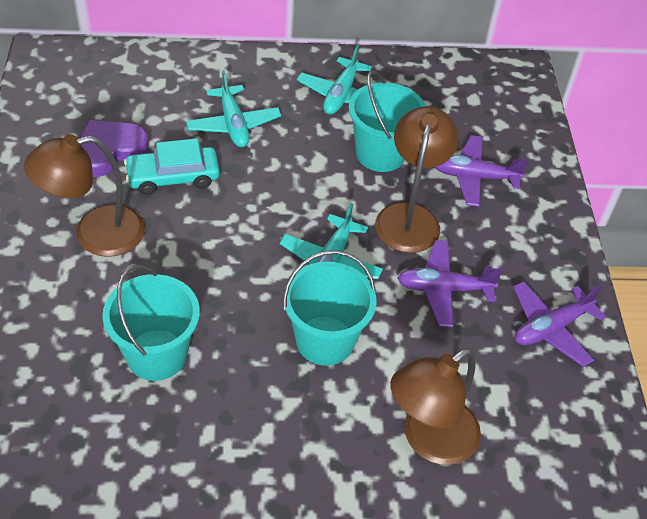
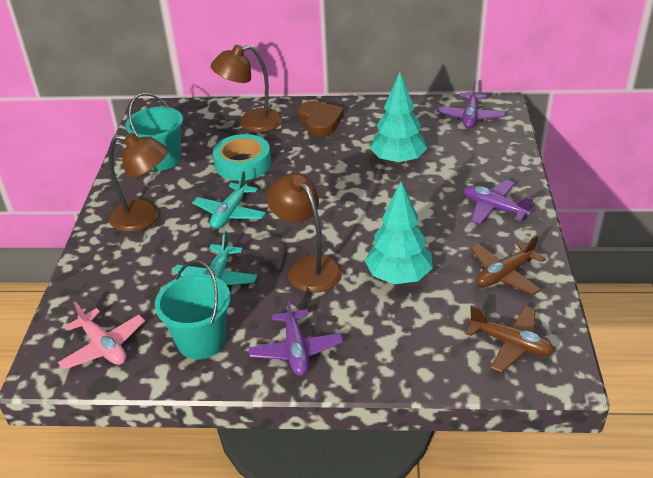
brown heart: none = 0 -> [298,101,344,137] = 1
brown plane: none = 0 -> [466,305,554,373] [471,235,546,295] = 2
pink plane: none = 0 -> [58,301,145,370] = 1
purple heart: [80,120,149,177] = 1 -> none = 0
turquoise bucket: [102,265,200,381] [283,250,377,366] [348,70,426,172] = 3 -> [125,93,183,171] [155,260,231,359] = 2
turquoise car: [124,138,220,195] = 1 -> none = 0
turquoise plane: [186,70,281,147] [280,203,383,279] [297,45,372,115] = 3 -> [173,231,257,287] [192,171,266,229] = 2
turquoise tape: none = 0 -> [213,134,271,181] = 1
turquoise tree: none = 0 -> [365,182,433,284] [370,72,427,165] = 2

